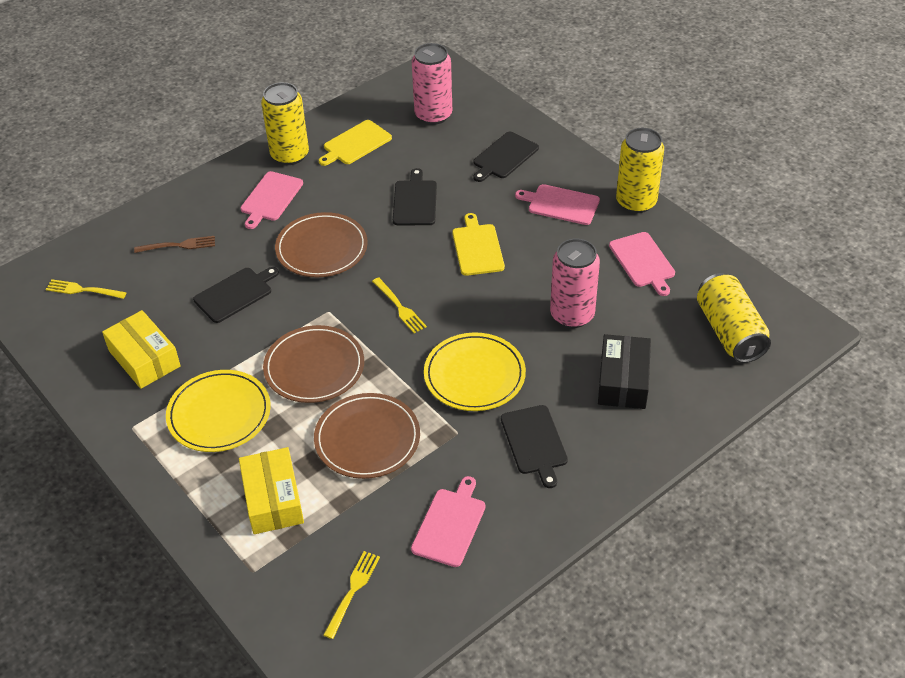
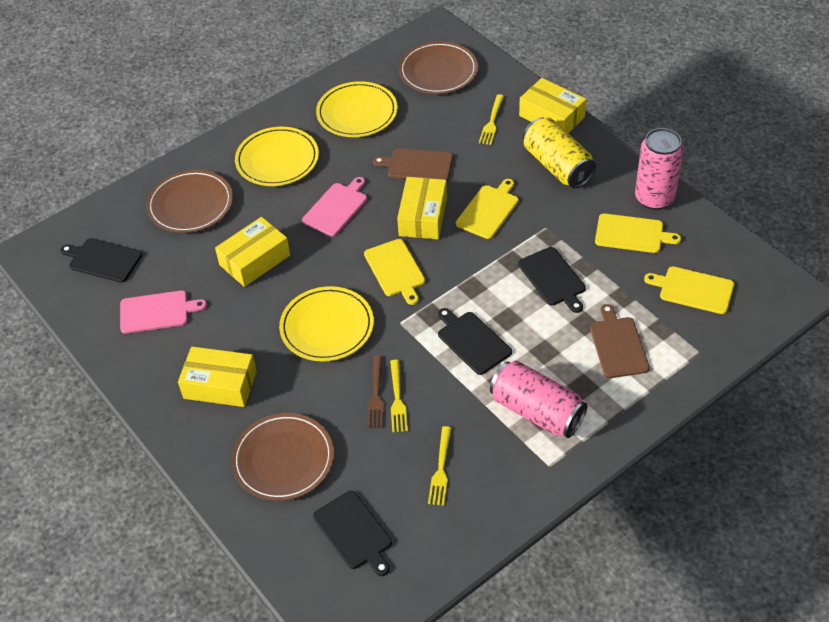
black box: [598,334,651,409] = 1 -> none = 0
brown cutting board: none = 0 -> [373,148,453,182] [590,304,650,378] = 2
pink cutting board: [240,171,303,229] [411,476,486,567] [515,184,600,225] [609,232,675,296] = 4 -> [120,290,207,334] [302,177,367,236] = 2
yellow box: [102,310,181,389] [239,447,304,534] = 2 -> [178,347,257,407] [215,217,290,287] [397,177,447,239] [519,78,586,133] = 4
yellow can: [261,82,309,165] [616,128,664,213] [697,273,771,363] = 3 -> [523,117,596,188] = 1
yellow cutting board: [319,120,392,166] [452,213,505,276] = 2 -> [364,239,425,305] [456,179,519,239] [595,213,681,253] [644,266,734,314] = 4
yellow plate: [166,370,271,452] [424,333,526,411] = 2 -> [235,127,319,186] [279,286,374,362] [316,81,398,137] = 3

